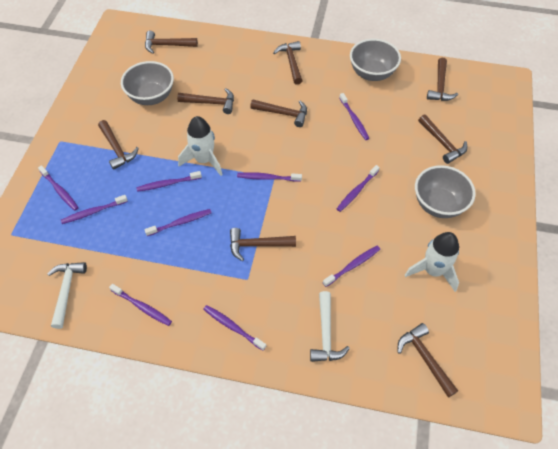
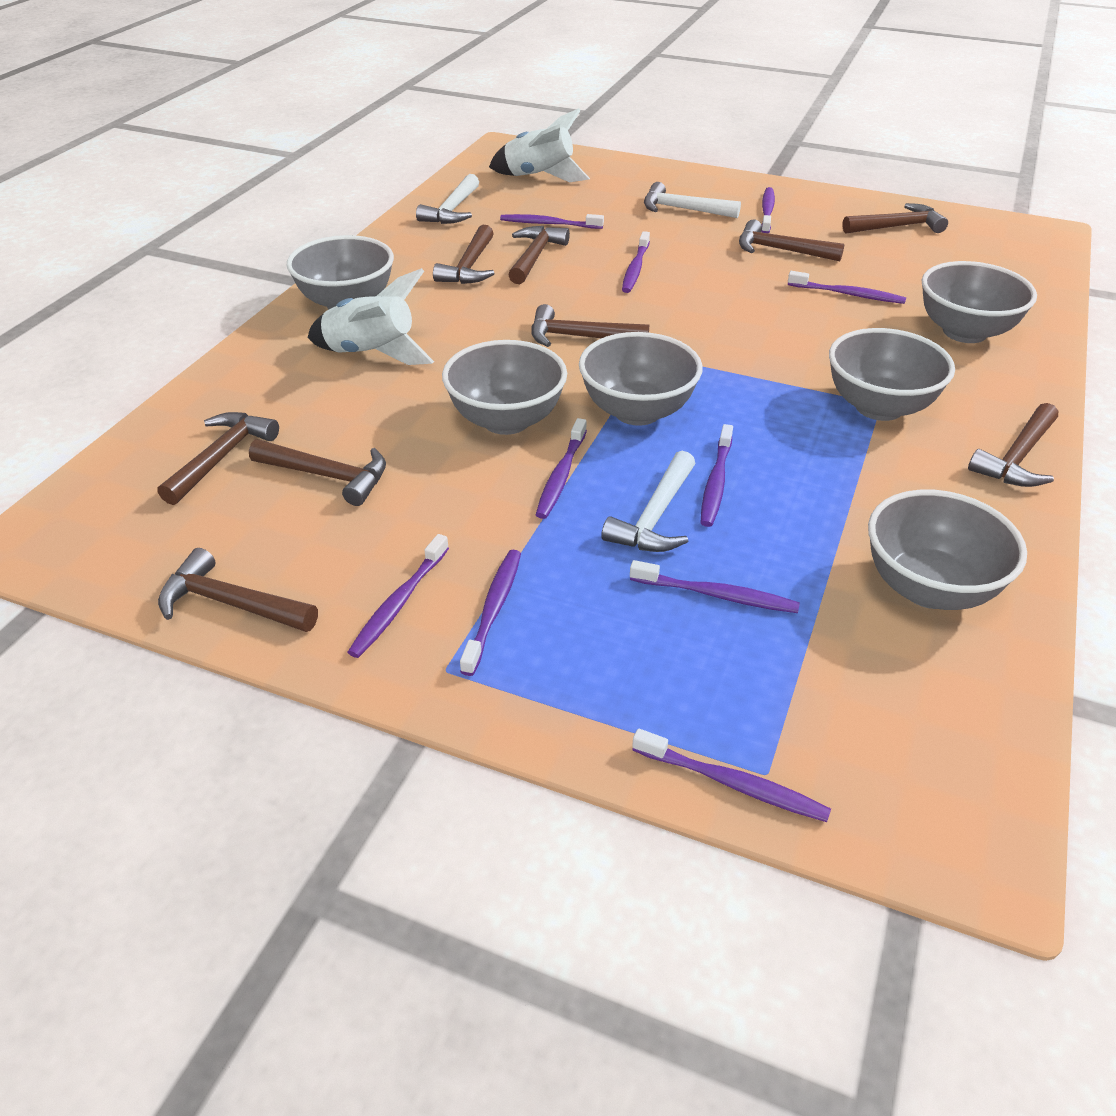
grey bowl: [121,61,174,105] [350,39,401,81] [415,165,476,218] = 3 -> [287,235,394,309] [442,340,567,435] [579,332,703,426] [829,328,955,421] [868,490,1027,610] [922,261,1037,343] = 6
white hammer: [47,262,87,329] [310,291,350,362] = 2 -> [416,174,479,224] [601,451,695,552] [644,182,741,218] = 3

